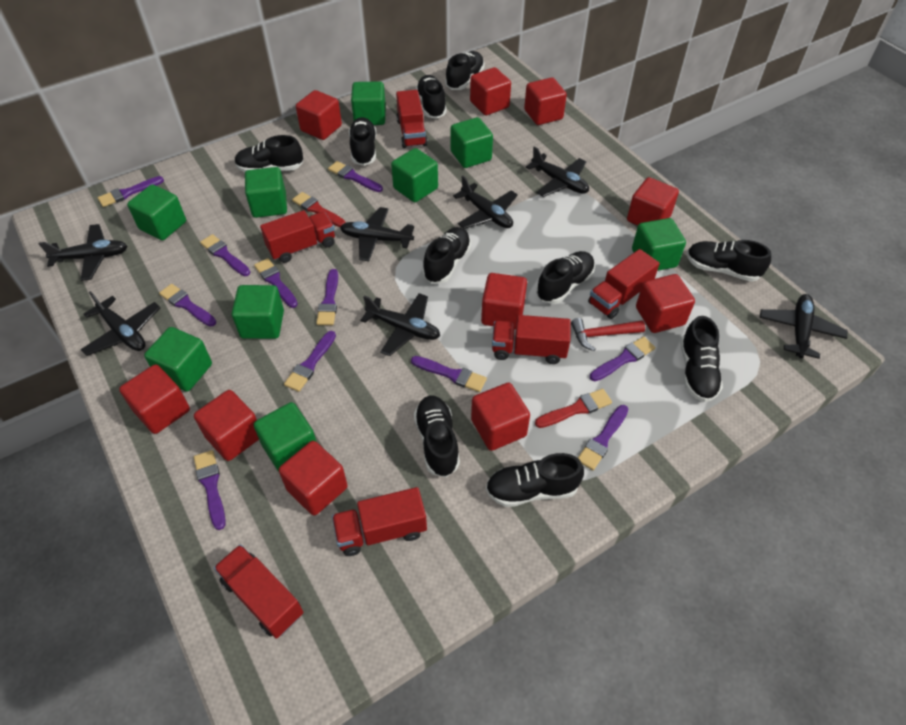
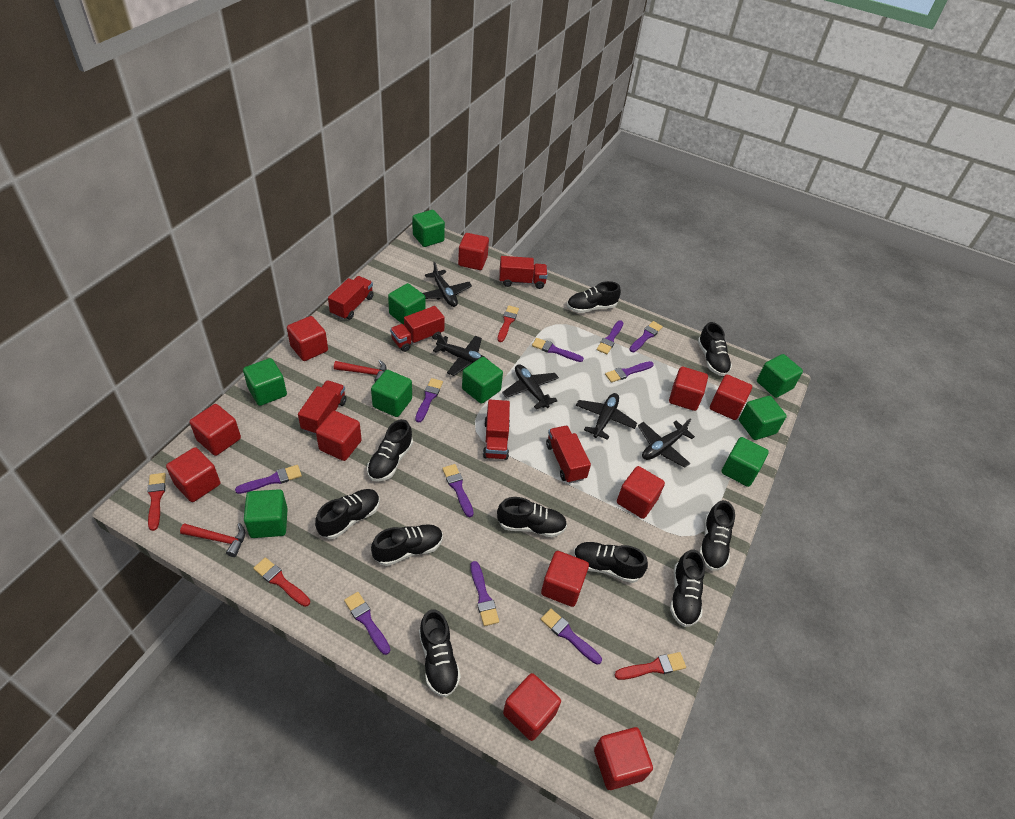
black plane: [39,224,127,281] [80,291,160,356] [340,207,414,261] [360,293,440,356] [453,175,518,229] [526,146,589,197] [760,294,847,359] = 7 -> [423,262,472,307] [433,333,487,376] [502,364,559,409] [576,393,637,440] [638,419,695,468] = 5
purple brush: [98,176,164,207] [159,284,216,327] [194,450,226,530] [200,234,250,276] [254,258,298,308] [284,331,336,392] [316,269,338,325] [328,161,383,192] [411,356,487,392] [578,405,628,470] [590,336,655,381] = 11 -> [235,465,302,494] [344,592,390,655] [415,378,443,423] [442,464,474,517] [471,561,499,626] [532,338,584,362] [541,608,602,665] [597,320,623,354] [605,361,654,382] [629,321,663,352] = 10
red brush: [292,192,346,227] [535,389,612,428] = 2 -> [147,473,166,531] [253,557,310,607] [497,305,519,342] [614,652,686,680] = 4
red cube: [119,364,190,434] [194,390,259,461] [279,441,347,516] [296,90,342,140] [470,67,511,115] [471,383,530,451] [481,273,527,330] [524,77,567,125] [627,177,679,226] [636,274,695,333] = 10 -> [166,447,220,502] [190,404,241,456] [287,316,328,361] [316,411,362,461] [458,233,489,270] [503,673,561,741] [541,551,589,607] [594,727,653,790] [617,466,665,519] [669,367,708,411] [710,374,752,420] = 11
red hammer: [571,318,645,351] = 1 -> [180,523,245,557] [334,360,386,382] = 2

